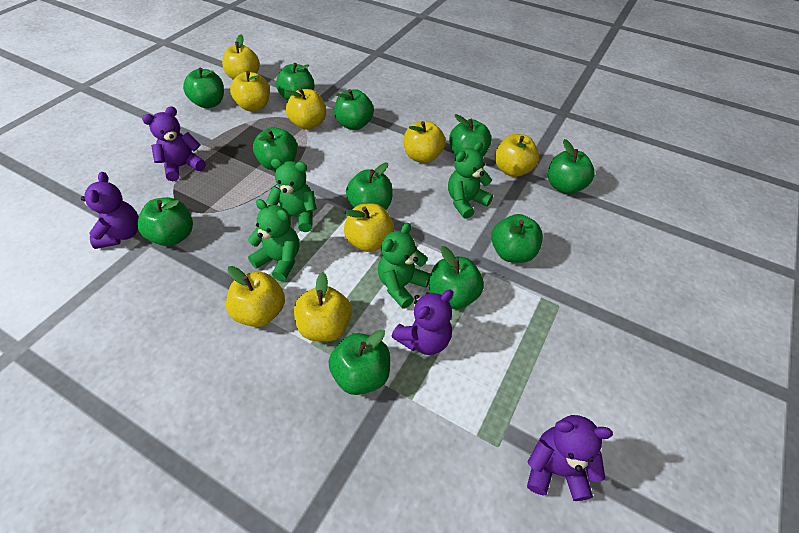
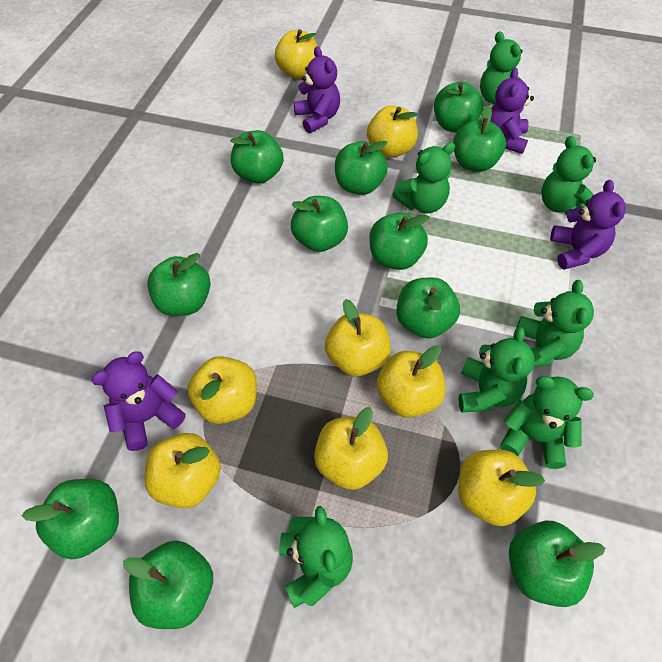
green teddy bear: [248,199,299,281] [266,158,317,232] [378,223,431,309] [448,142,493,219] = 4 -> [279,506,353,608] [392,142,455,213] [458,327,535,412] [480,31,526,104] [500,376,594,469] [517,280,594,367] [541,136,596,215] = 7

